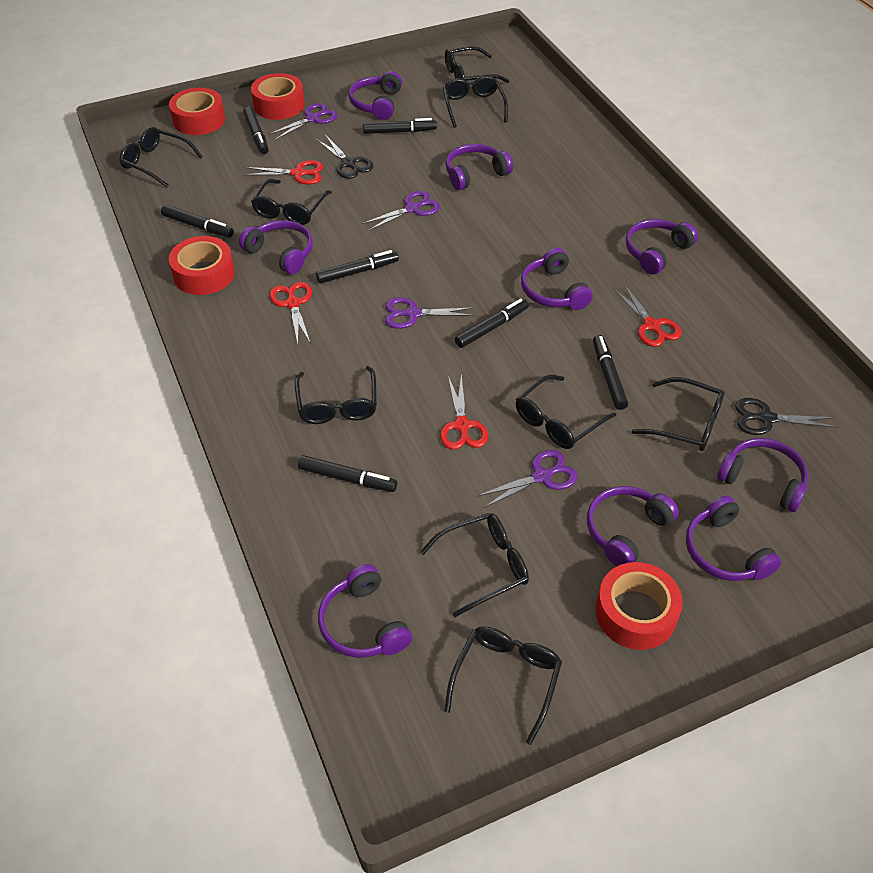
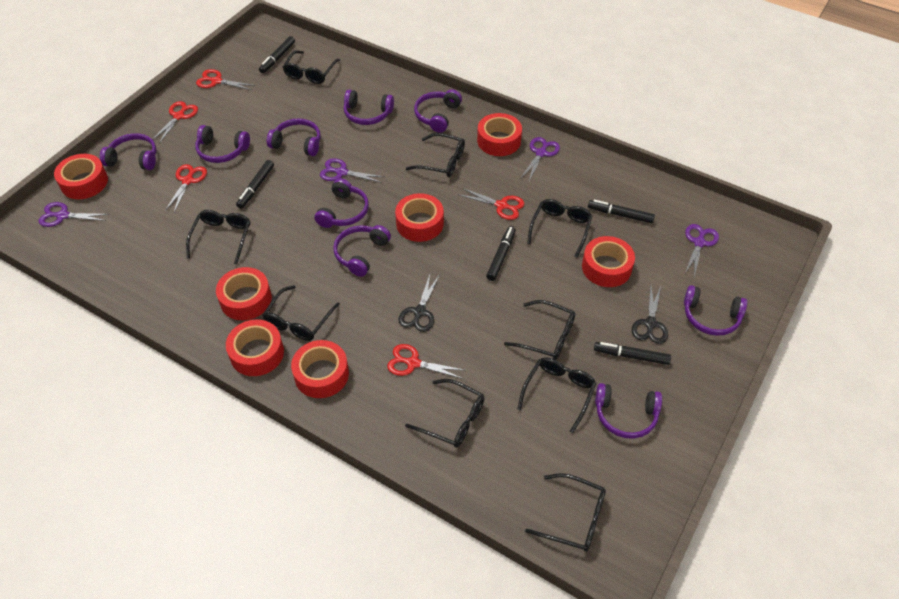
black marker: [161,205,234,237] [243,107,269,154] [298,455,397,492] [316,250,399,284] [363,118,437,134] [455,299,529,348] [593,335,628,410] = 7 -> [236,160,274,209] [259,36,295,73] [486,226,516,281] [588,200,655,223] [594,342,671,365] = 5
red scissors: [245,160,323,184] [269,282,312,344] [440,375,488,450] [613,285,682,347] = 4 -> [152,101,198,143] [165,164,207,213] [196,69,255,90] [387,344,464,379] [460,188,524,220] = 5
red tape: [169,88,225,135] [169,236,235,295] [251,73,305,120] [596,562,683,650] = 4 -> [54,154,108,199] [216,267,272,320] [226,319,284,376] [291,340,349,398] [395,193,444,242] [477,113,522,156] [582,236,635,287] = 7

